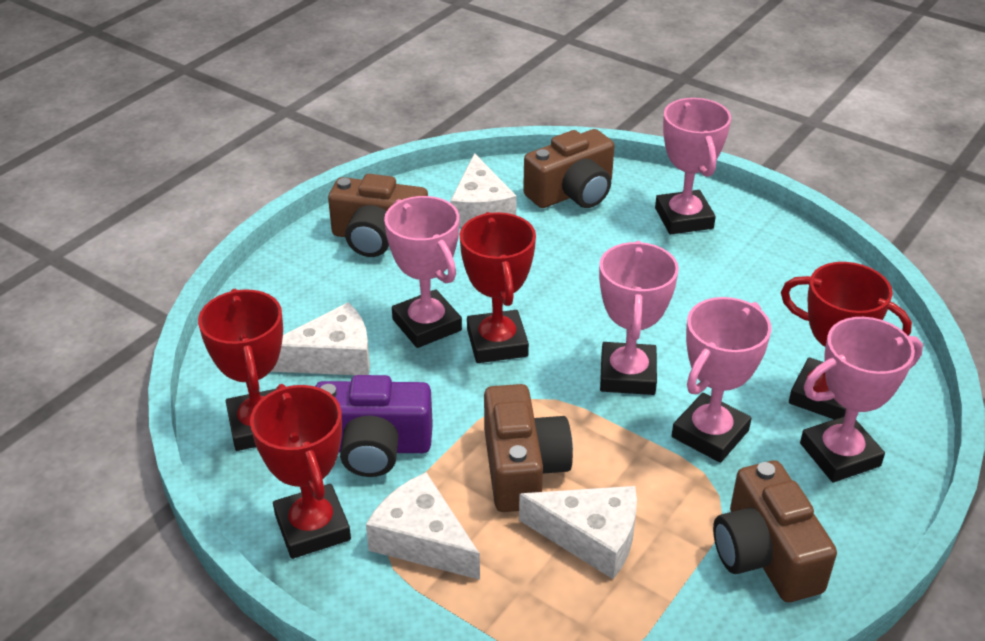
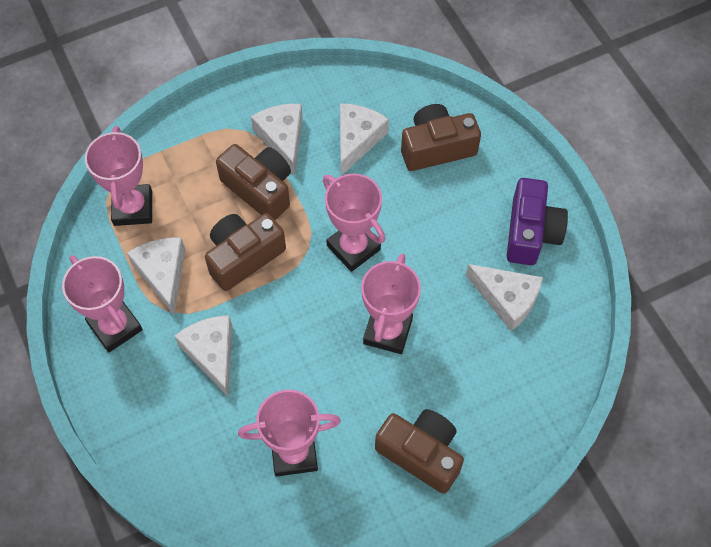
red trophy: [198,289,283,451] [250,384,351,559] [460,212,536,363] [781,262,912,419] = 4 -> none = 0
white cheese: [271,302,370,375] [366,472,480,580] [450,153,517,227] [519,486,637,579] = 4 -> [127,238,185,315] [175,315,232,397] [251,104,303,176] [340,103,389,176] [466,264,543,331] = 5

